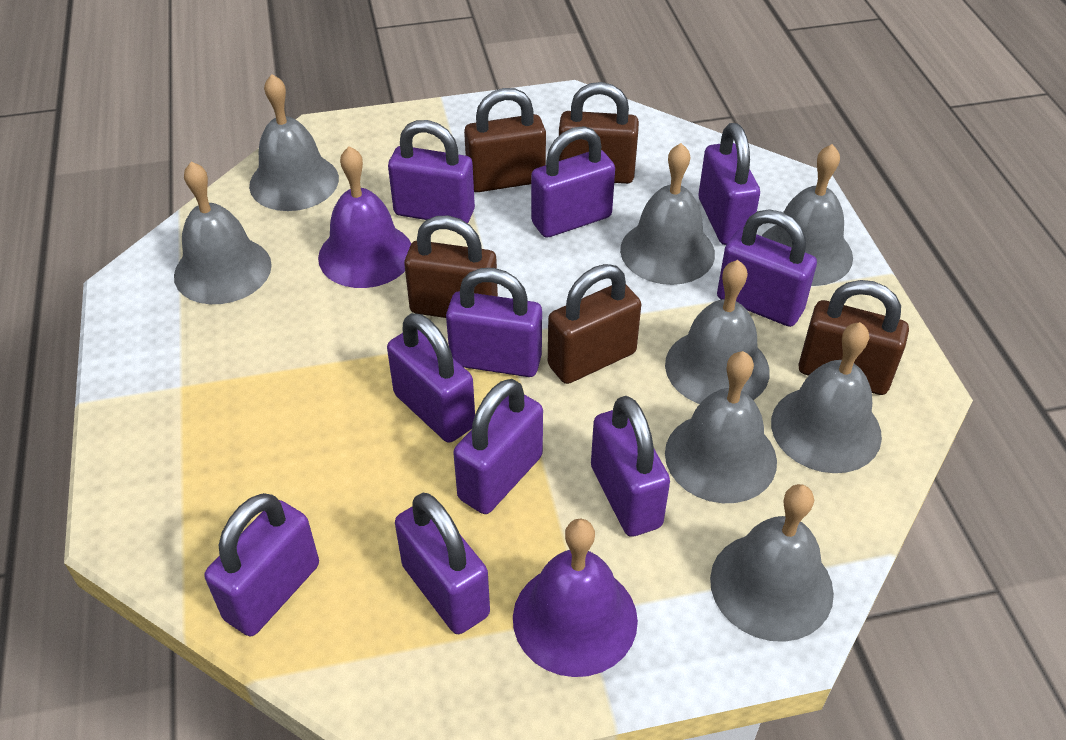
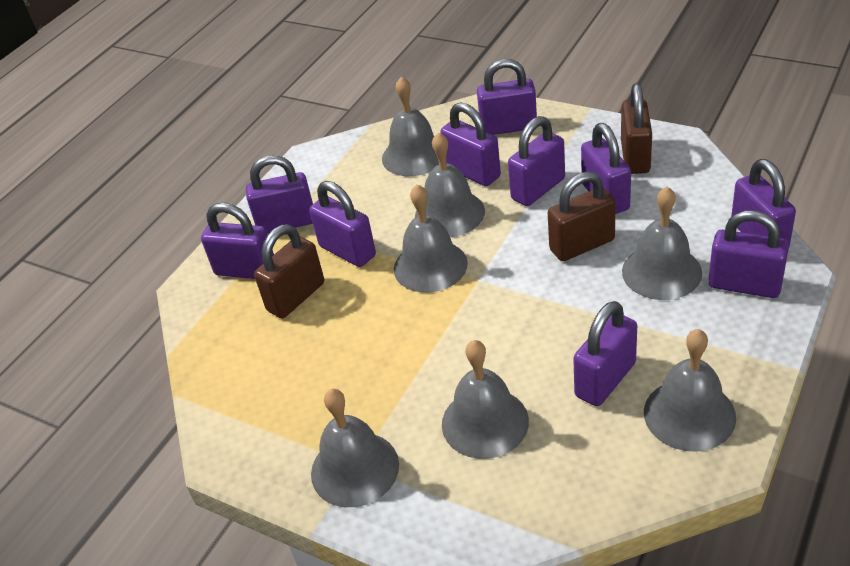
brown padlock: [404,216,498,318] [464,88,546,192] [548,264,641,384] [559,82,639,184] [798,280,909,395] = 5 -> [254,224,324,318] [548,171,616,261] [621,83,652,174] = 3
grey bell: [174,161,272,304] [249,74,339,211] [620,143,715,285] [665,260,770,404] [665,351,777,503] [710,484,834,642] [762,144,853,286] [771,322,882,473] = 8 -> [311,389,399,507] [382,77,439,176] [394,184,468,293] [415,132,485,237] [442,340,529,459] [622,187,702,300] [644,329,736,452] = 7
purple bell: [318,146,411,288] [513,518,638,677] = 2 -> none = 0

